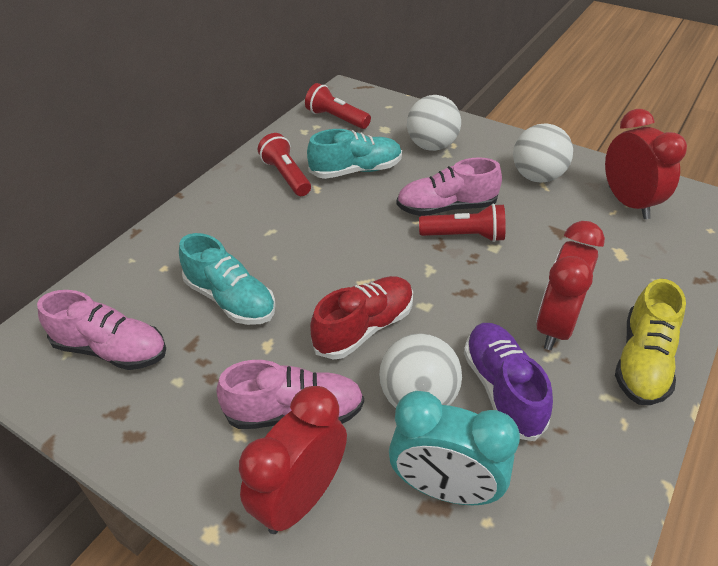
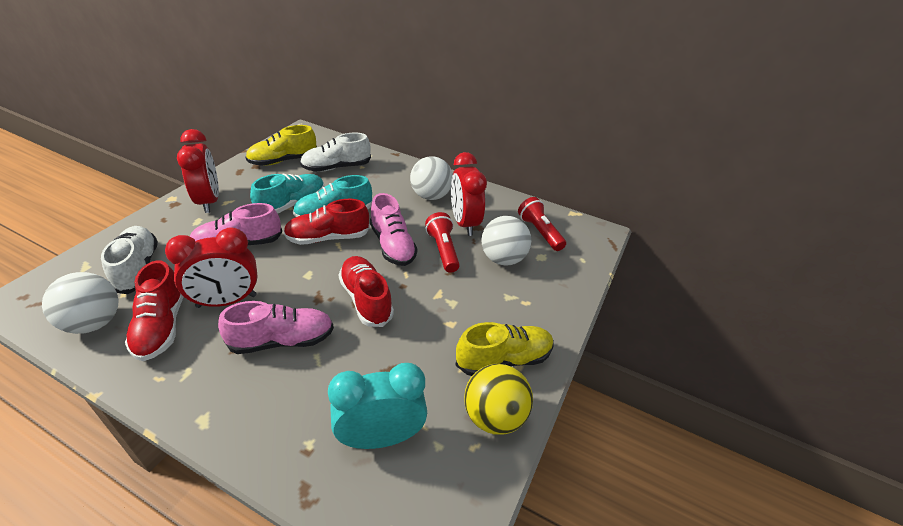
purple shoe: [464,323,553,441] = 1 -> none = 0
red flashlight: [258,133,311,196] [305,83,371,129] [419,204,506,242] = 3 -> [425,212,460,273] [518,197,566,251] = 2
red shoe: [310,276,413,360] = 1 -> [125,260,184,361] [283,199,370,245] [339,256,394,327] = 3
white shoe: none = 0 -> [101,226,158,294] [300,132,371,172] = 2
yellow ball: none = 0 -> [464,364,533,435] = 1
yellow shoe: [615,279,686,405] = 1 -> [246,125,317,166] [455,322,554,376] = 2

